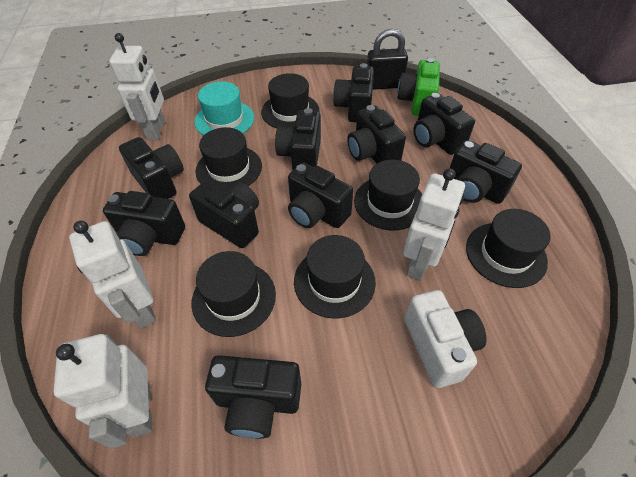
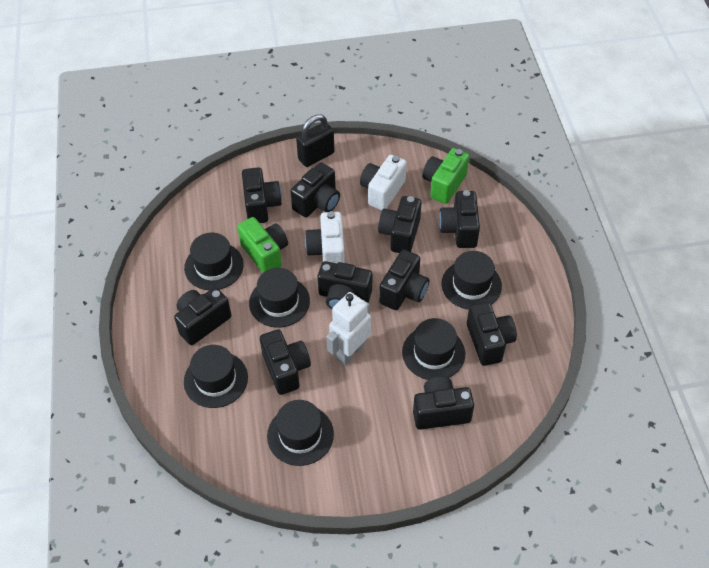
green camera: [397,58,440,116] = 1 -> [237,217,288,273] [423,148,469,204] = 2
turquoise hat: [195,81,254,135] = 1 -> none = 0
white camera: [404,290,487,388] = 1 -> [305,211,345,263] [360,155,407,210] = 2
white robot: [53,334,152,448] [69,221,156,329] [109,33,165,140] [403,169,465,281] = 4 -> [327,292,371,366] = 1

